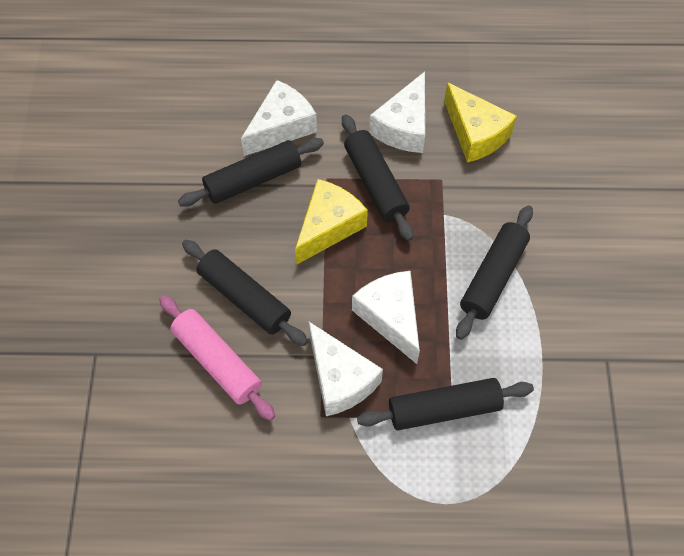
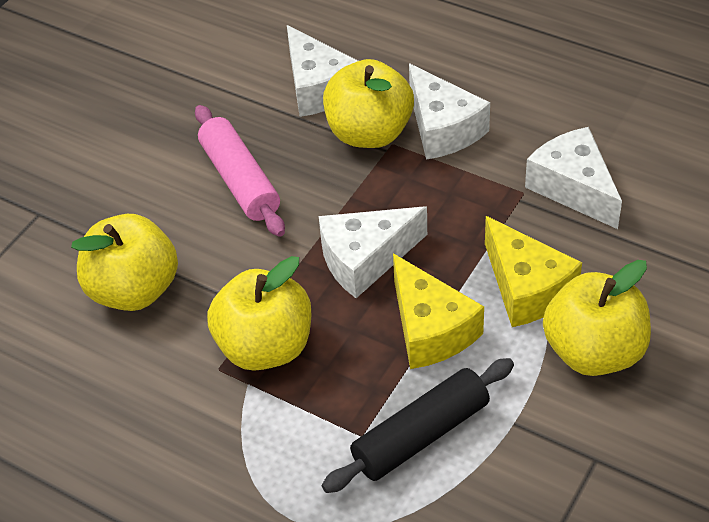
black rolling pin: [178,138,324,207] [182,240,308,346] [342,114,413,241] [357,378,534,430] [456,205,533,340] = 5 -> [322,358,514,493] = 1
yellow apple: none = 0 -> [71,214,178,311] [207,256,311,371] [323,59,414,148] [543,260,651,376] = 4

